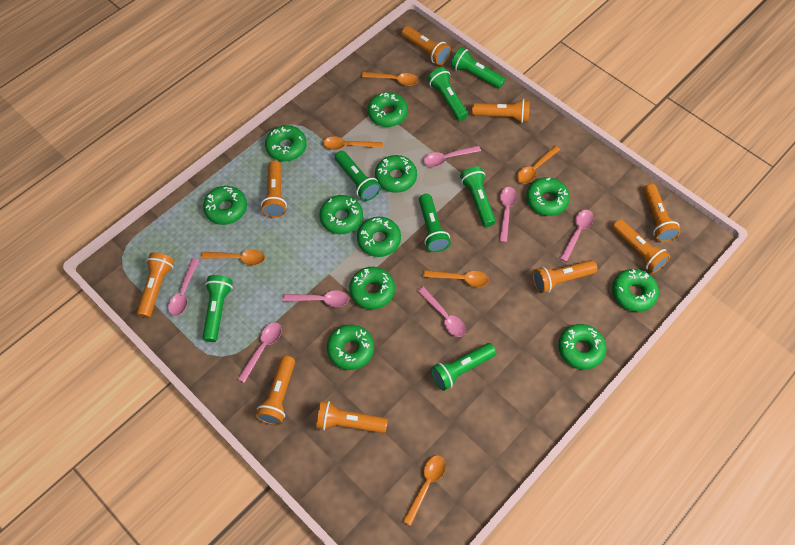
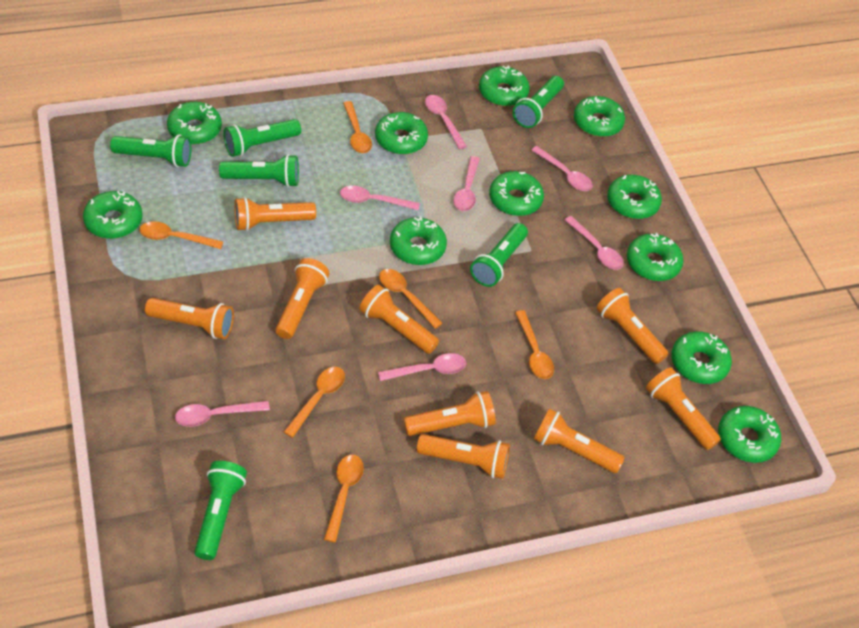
green flashlight: [202,275,233,342] [335,151,381,201] [419,194,451,252] [427,67,468,121] [431,343,496,391] [451,47,505,89] [460,166,496,227] = 7 -> [110,134,191,167] [194,461,247,560] [219,154,299,187] [223,119,301,157] [470,223,528,287] [513,76,564,128] = 6

